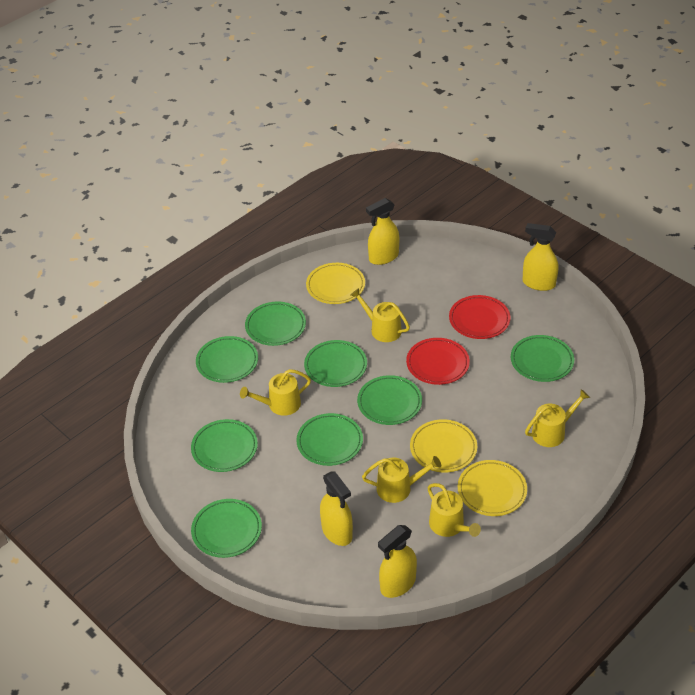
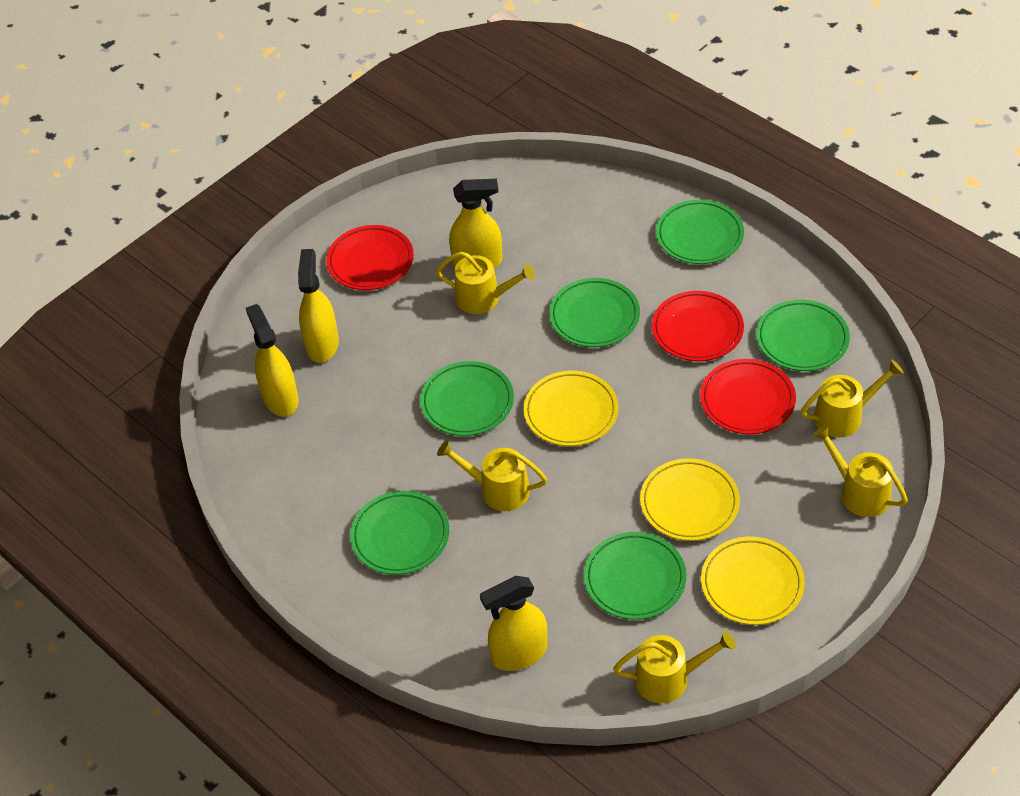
green plate: [191,419,258,472] [191,499,262,558] [196,336,258,383] [245,301,306,346] [296,413,363,466] [304,340,367,387] [357,375,422,425] [511,335,574,382] = 8 -> [350,491,450,575] [420,361,514,436] [549,278,640,347] [584,532,687,620] [656,199,744,264] [756,300,850,371] = 6
red plate: [406,338,470,385] [449,295,511,339] = 2 -> [326,225,414,290] [652,291,744,361] [700,359,796,434] = 3

